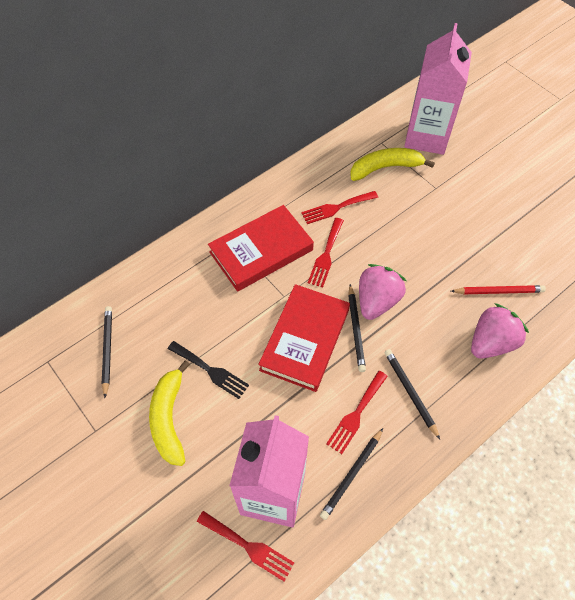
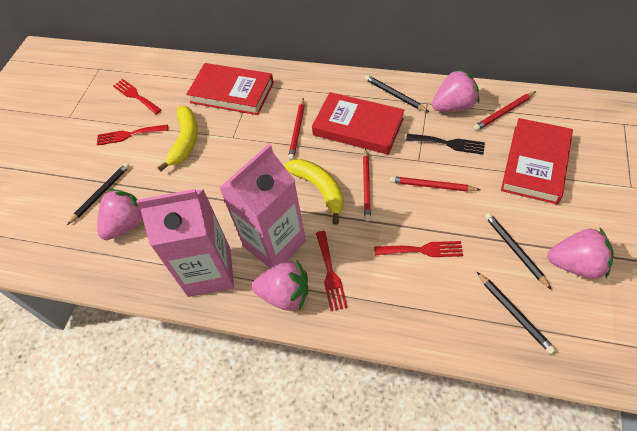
pink strawberry: [359,264,406,320] [471,303,529,359] = 2 -> [97,189,143,240] [252,259,308,311] [432,69,479,112] [547,228,614,279] = 4
red book: [208,205,314,292] [258,284,350,392] = 2 -> [186,63,274,115] [312,92,404,155] [501,118,573,204] = 3
red pencil: [451,285,546,294] = 1 -> [288,98,304,160] [363,148,371,221] [390,176,481,192] [473,91,536,131] = 4

